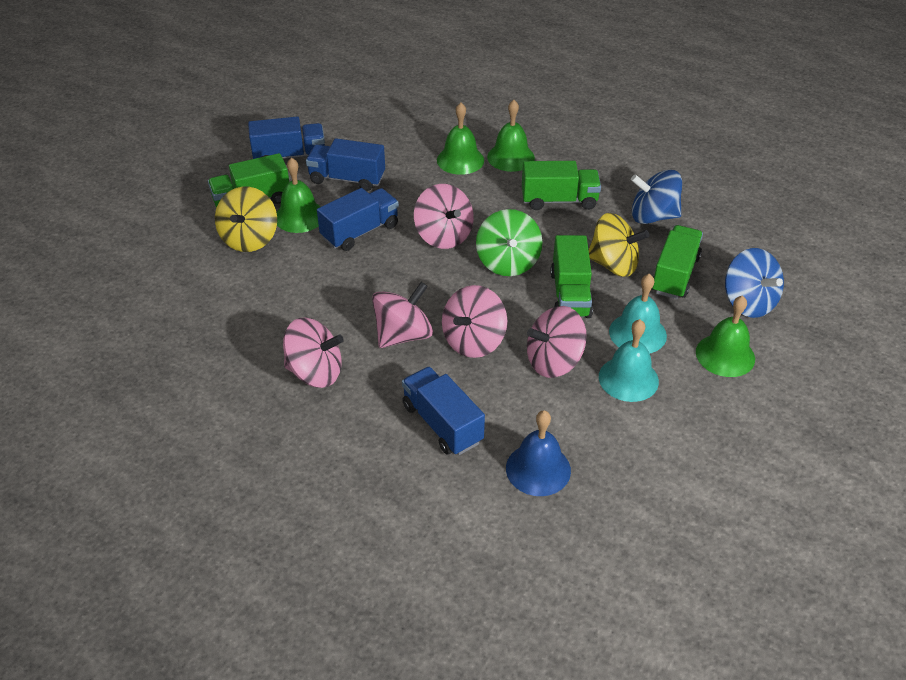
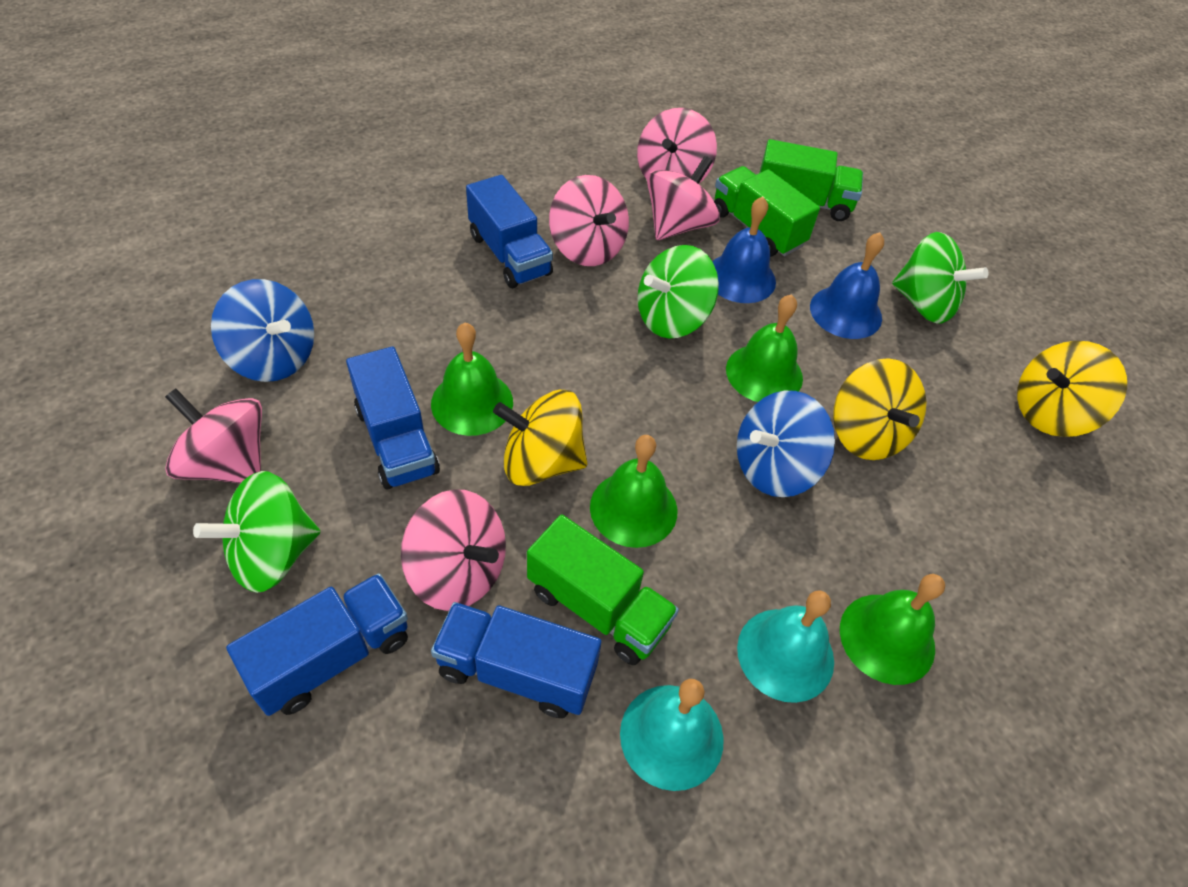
blue bell: [506,410,571,496] = 1 -> [712,197,776,303] [810,232,884,339] = 2
green spinning top: [476,209,543,276] = 1 -> [193,471,320,593] [637,245,719,338] [892,232,988,324] = 3
green truck: [208,153,289,208] [522,161,601,210] [550,235,593,318] [652,225,703,299] = 4 -> [527,515,679,665] [714,166,820,256] [759,139,863,221] = 3
yellow spinning top: [215,187,277,252] [589,213,649,277] = 2 -> [493,390,587,486] [833,358,926,460] [1017,341,1127,437] = 3

